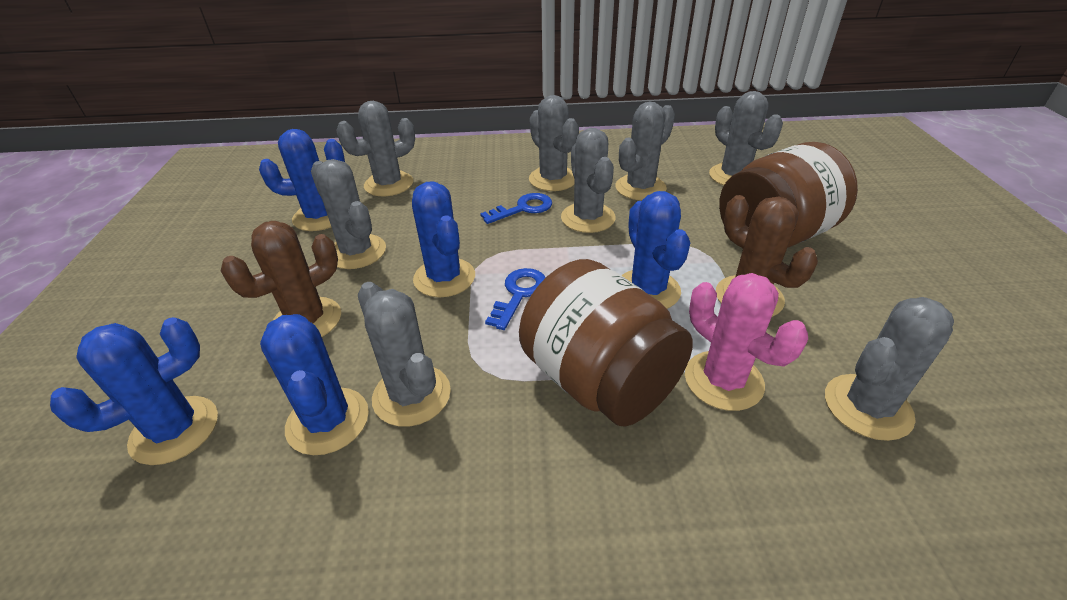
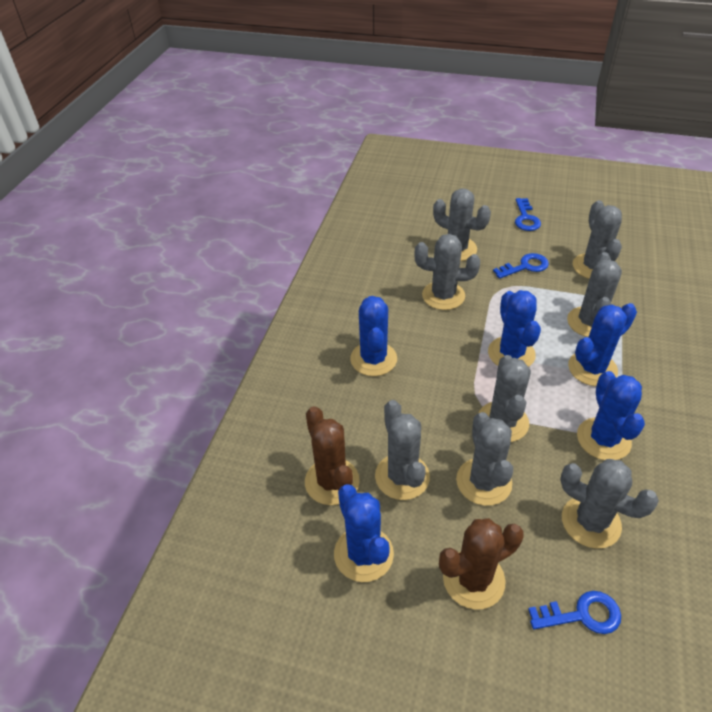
blue key: [480,193,552,224] [485,268,546,330] = 2 -> [493,253,549,279] [515,198,541,231] [528,591,621,634] = 3
brown jar: [519,259,693,427] [719,142,858,248] = 2 -> none = 0
pink cactus: [685,273,808,411] = 1 -> none = 0

